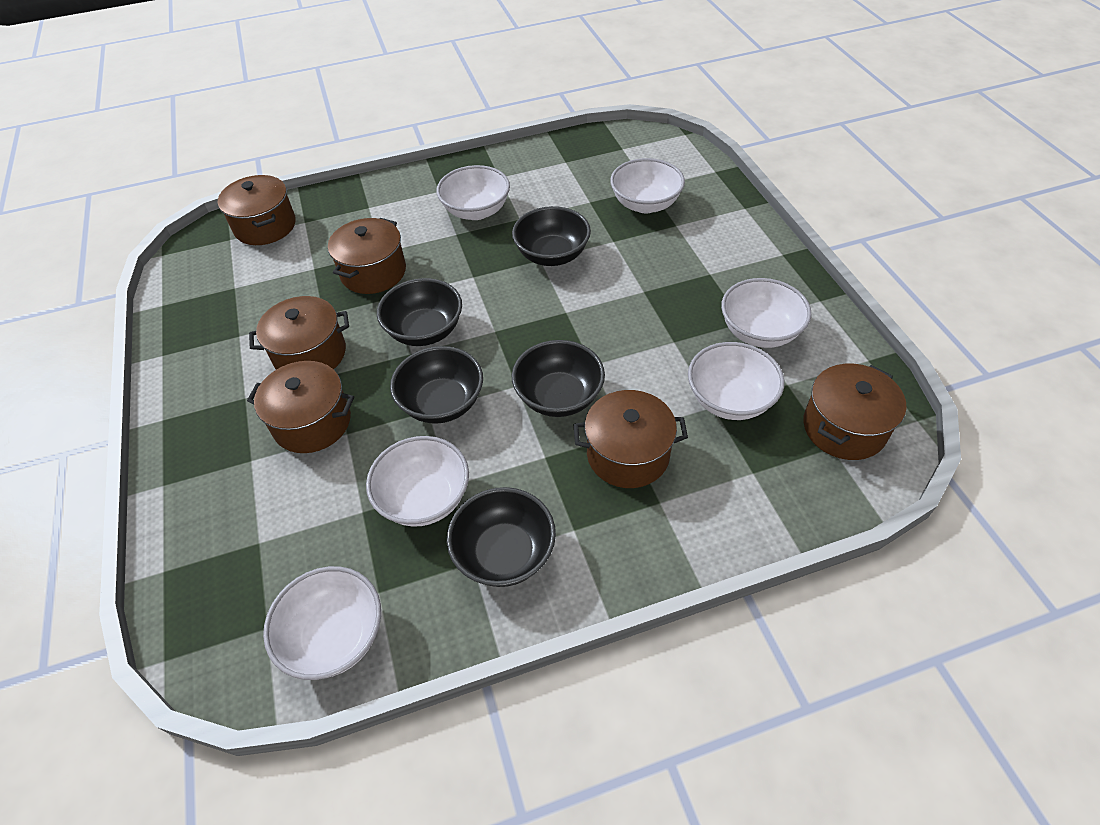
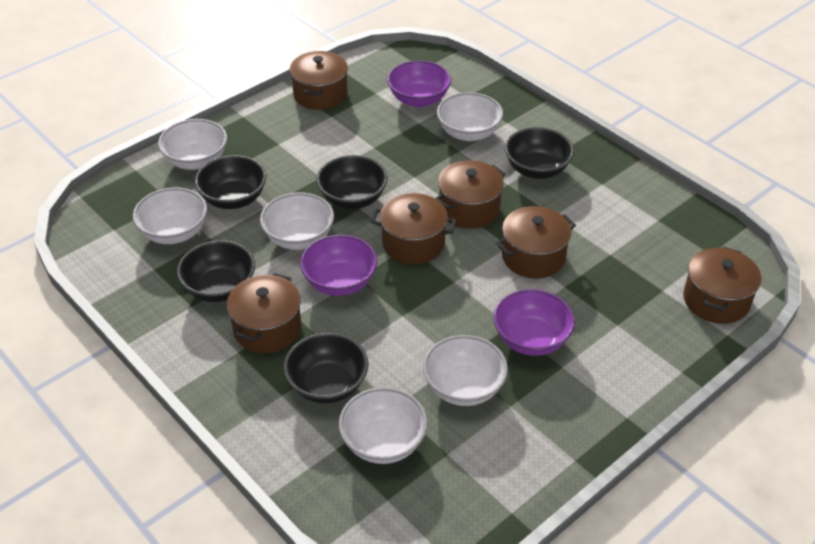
purple bowl: none = 0 -> [300,235,378,296] [387,60,451,107] [493,289,575,356] = 3

